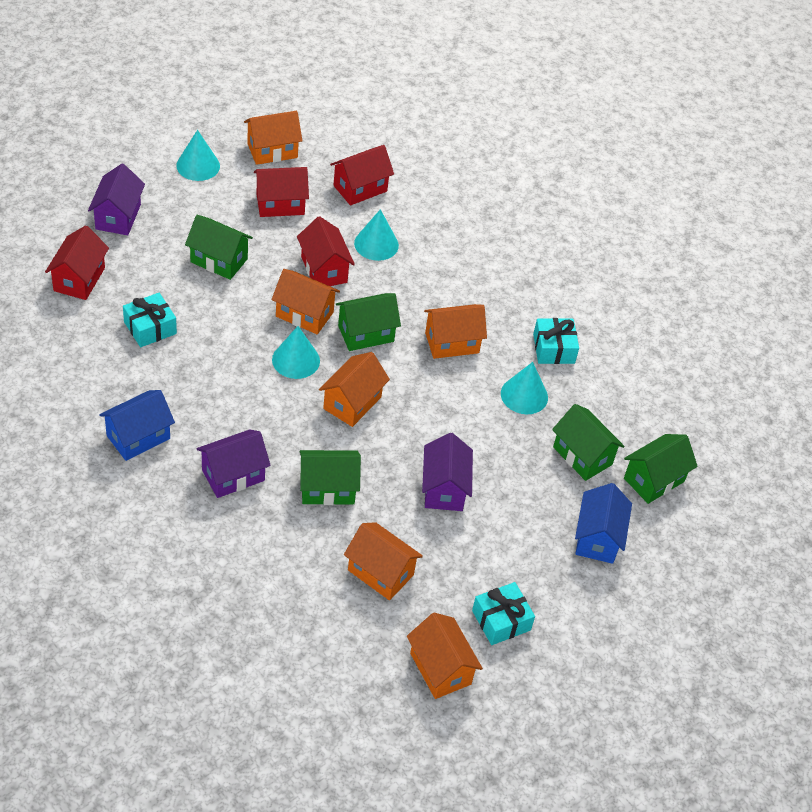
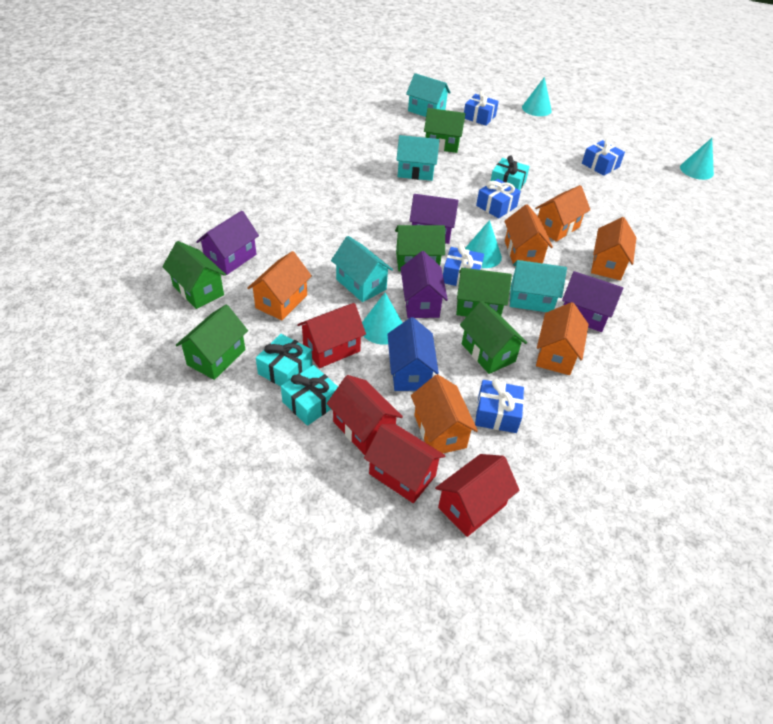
blue gift: none = 0 -> [443,245,484,287] [464,91,499,126] [475,379,524,433] [476,179,521,219] [582,138,625,176] = 5
blue house: [99,390,175,461] [575,483,632,564] = 2 -> [387,317,439,391] = 1
green house: [185,215,253,280] [300,450,361,505] [336,293,401,351] [552,404,624,481] [624,434,698,504] = 5 -> [162,241,226,309] [176,305,248,380] [395,225,445,271] [424,108,465,153] [456,268,512,317] [460,301,527,374] = 6
purple house: [88,164,145,235] [197,429,271,498] [422,433,473,511] = 3 -> [196,211,259,275] [401,251,448,318] [410,194,459,244] [562,271,623,332] = 4
turquoise house: none = 0 -> [331,236,393,302] [397,135,439,181] [406,73,451,117] [510,260,567,312] = 4

